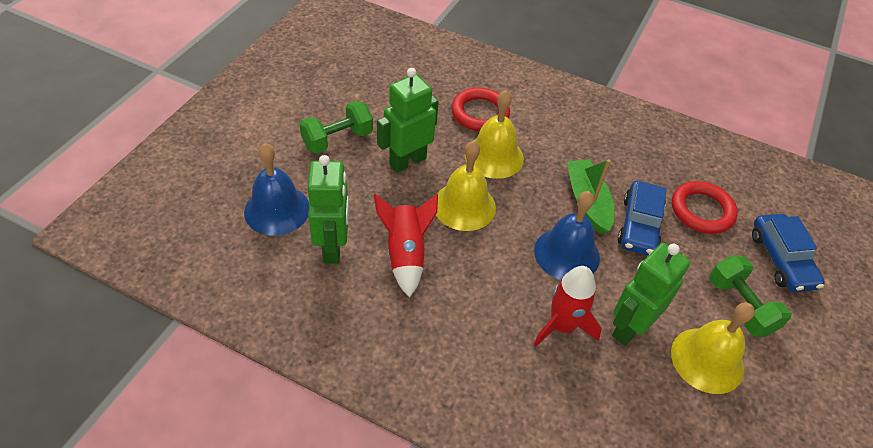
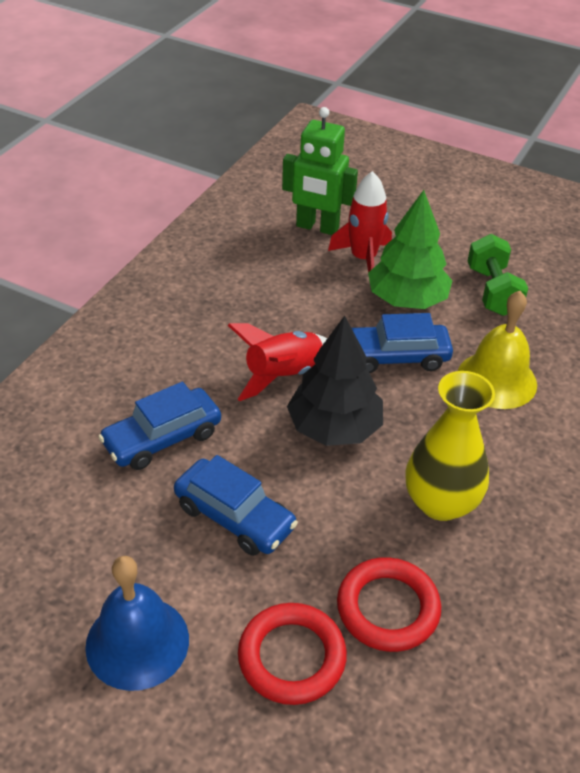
black tree: none = 0 -> [287,316,383,446] = 1
blue bell: [244,143,309,236] [534,191,600,280] = 2 -> [85,556,189,691] = 1
blue car: [617,181,666,255] [752,214,825,292] = 2 -> [98,382,221,470] [174,455,298,556] [352,313,453,373] = 3
green boat: [567,159,614,235] = 1 -> none = 0
green dumbbell: [300,101,373,154] [709,255,791,337] = 2 -> [468,234,528,316] = 1
green robot: [308,155,349,264] [377,68,439,173] [612,243,690,346] = 3 -> [282,107,358,235] = 1
green tree: none = 0 -> [368,190,452,309] = 1
yellow bell: [436,141,496,231] [465,90,524,179] [671,302,755,394] = 3 -> [458,291,537,409] = 1
yellow vase: none = 0 -> [406,371,495,521] = 1

